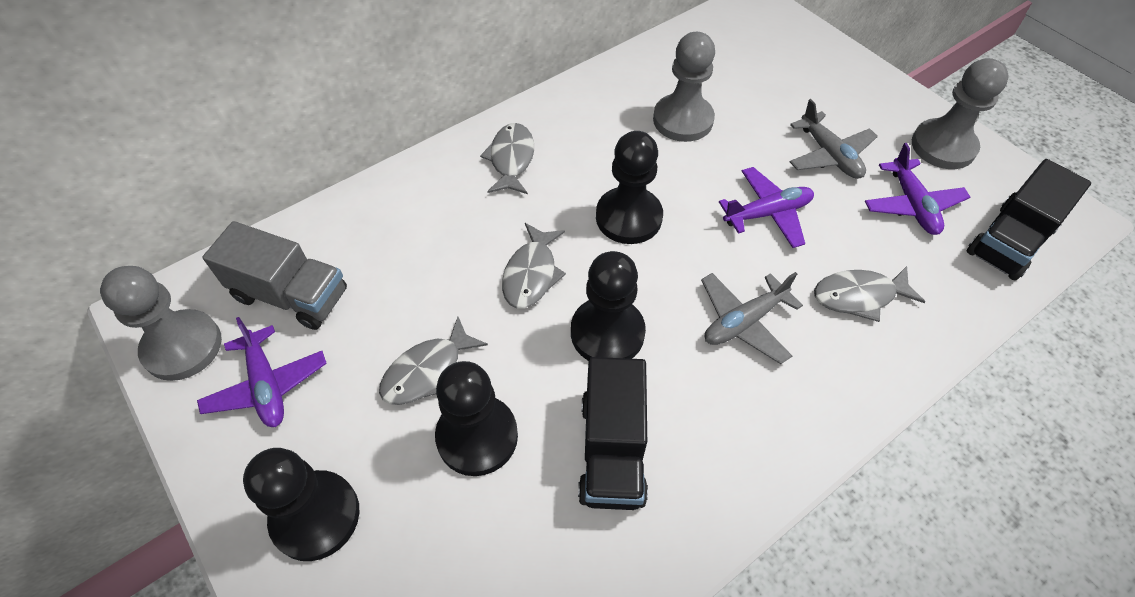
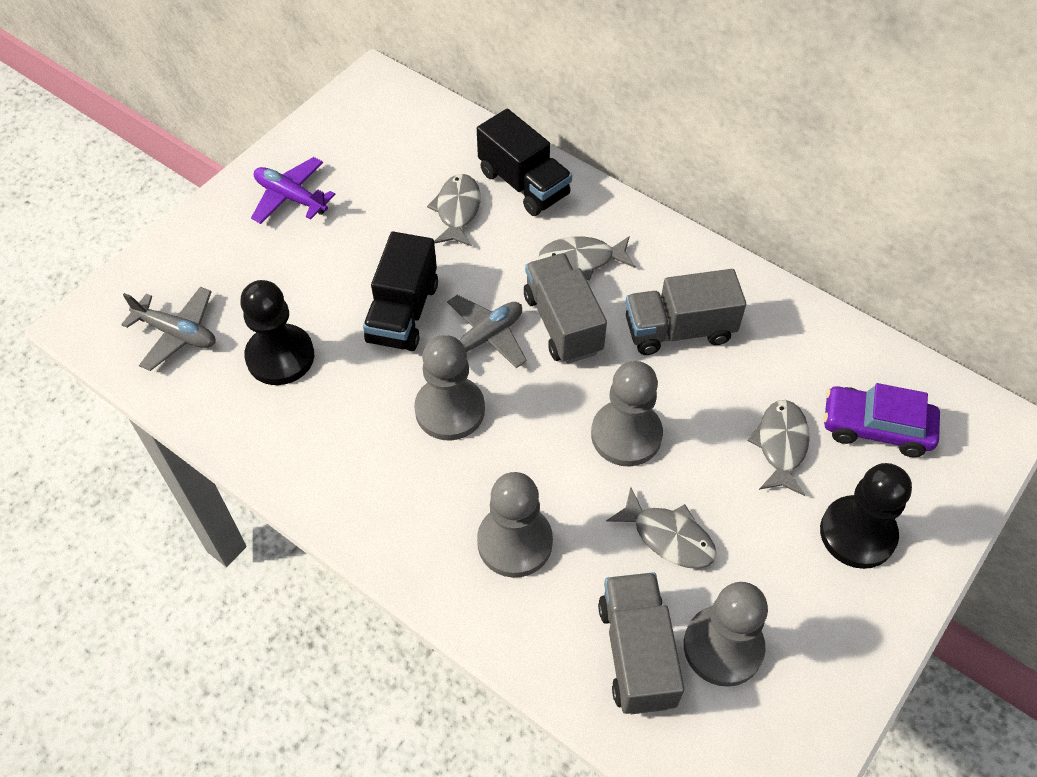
black pawn: [243,448,360,561] [435,361,518,476] [571,251,646,361] [596,131,663,244] = 4 -> [240,280,314,385] [820,463,912,569] = 2
grey pawn: [100,266,222,381] [653,32,715,142] [912,58,1009,169] = 3 -> [414,335,485,441] [477,472,553,578] [591,361,663,466] [684,582,768,687] = 4
grey truck: [202,221,347,330] = 1 -> [524,253,607,364] [598,572,685,714] [625,269,746,355] = 3
purple car: none = 0 -> [823,383,940,457] = 1
purple plane: [197,317,327,427] [719,167,814,248] [865,143,970,235] = 3 -> [251,157,336,224] = 1

